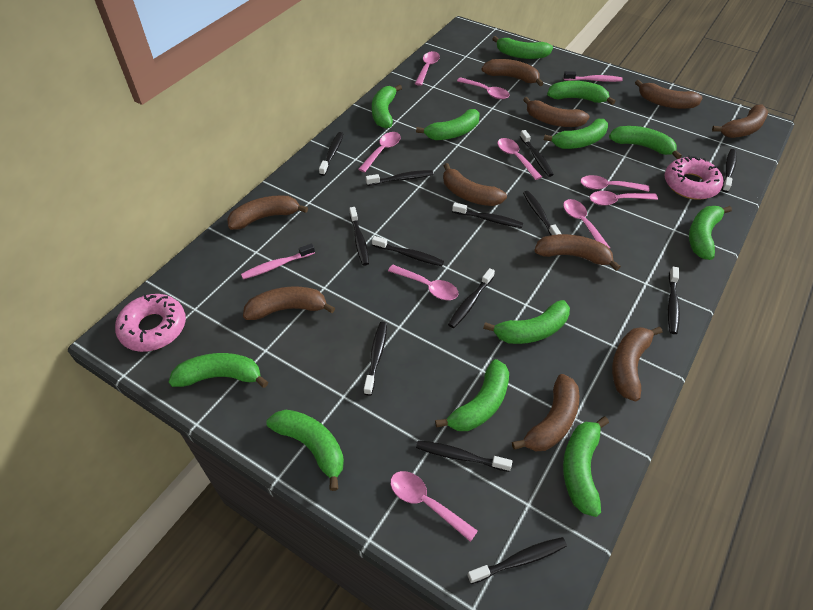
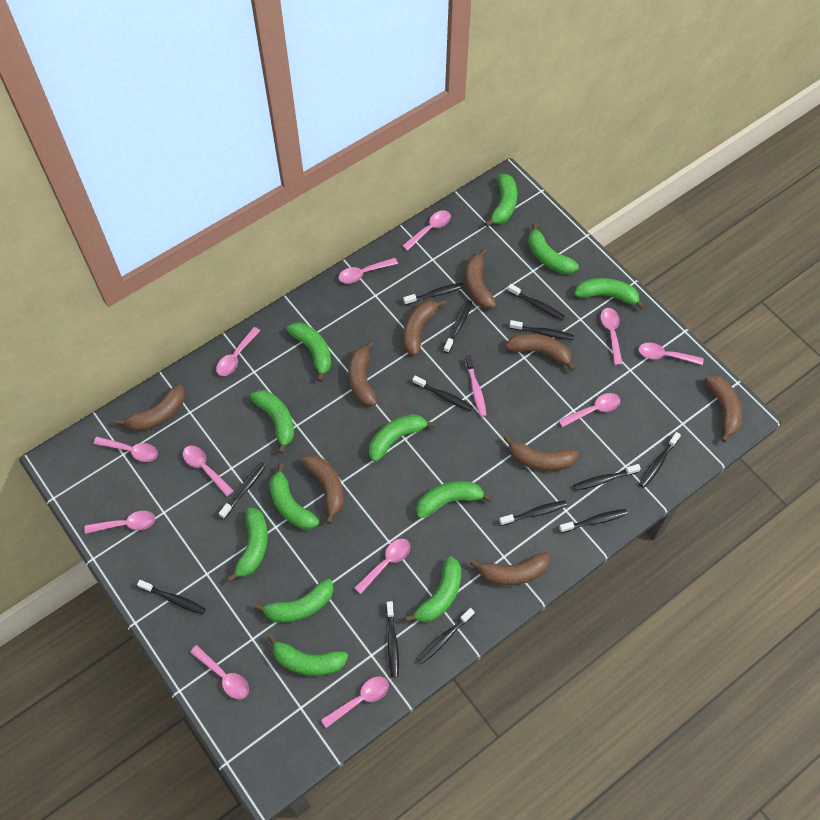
brown banana: [227,195,308,230] [243,287,335,320] [443,163,507,206] [481,59,544,86] [512,374,579,451] [523,97,590,127] [534,234,621,271] [612,327,662,401] [635,80,703,109] [712,104,768,138] = 10 -> [116,384,185,432] [301,454,344,524] [348,341,377,406] [403,299,446,356] [465,249,496,309] [470,552,550,586] [503,435,579,471] [506,333,575,371] [704,375,742,442] = 9
pink donut: [115,294,186,352] [665,156,723,200] = 2 -> none = 0
pink spoon: [358,132,401,172] [388,265,459,300] [390,471,478,542] [415,51,440,86] [457,77,510,99] [497,138,542,180] [563,199,610,249] [580,175,650,192] [590,191,658,206] = 9 -> [84,511,155,534] [93,437,158,462] [183,446,234,496] [190,645,249,699] [216,327,260,376] [321,677,389,728] [338,258,398,284] [354,539,410,594] [402,210,451,251] [558,393,620,427] [600,308,623,365] [638,342,704,365] = 12
pink toothbrush: [241,243,315,279] [564,71,623,82] = 2 -> [465,355,486,417] = 1

